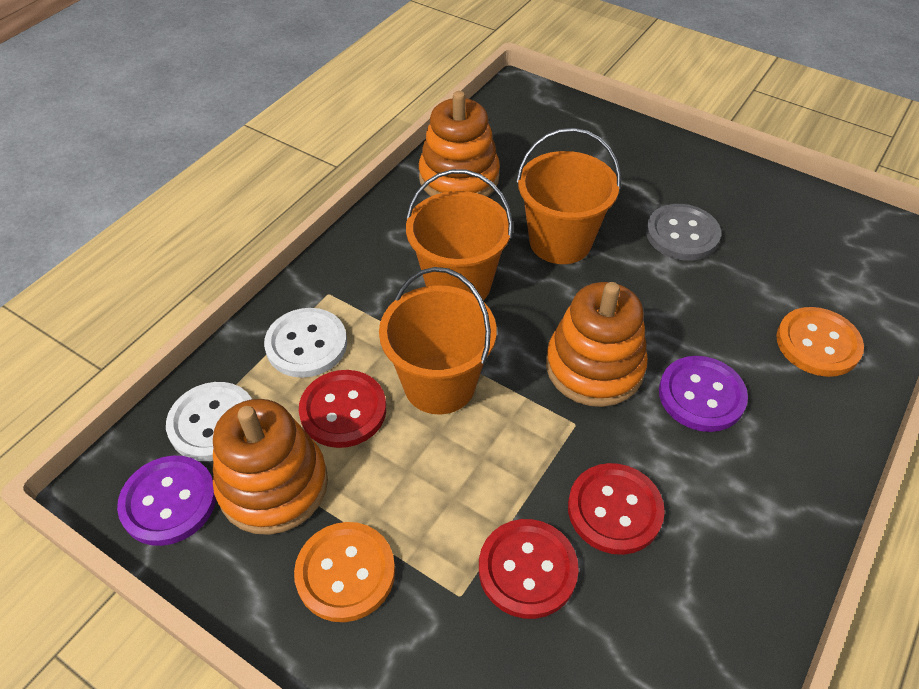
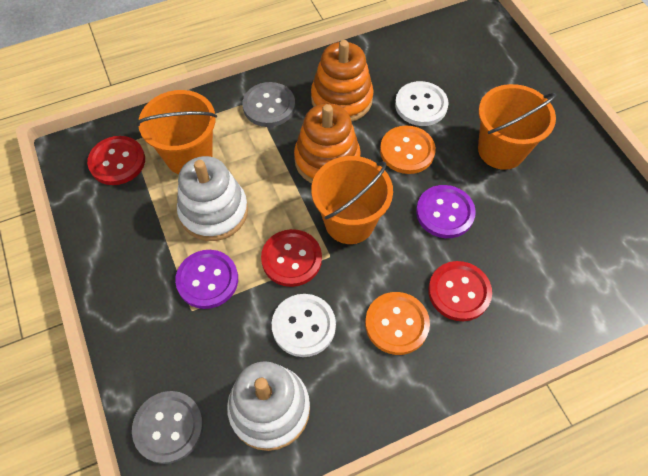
grey button: [646,204,721,261] = 1 -> [132,391,203,464] [243,82,295,127] = 2
orange stacking toy: [213,399,328,535] [419,91,500,197] [546,282,648,407] = 3 -> [294,103,361,183] [311,40,374,122] = 2
white stacking toy: none = 0 -> [177,156,248,241] [227,361,310,451] = 2

